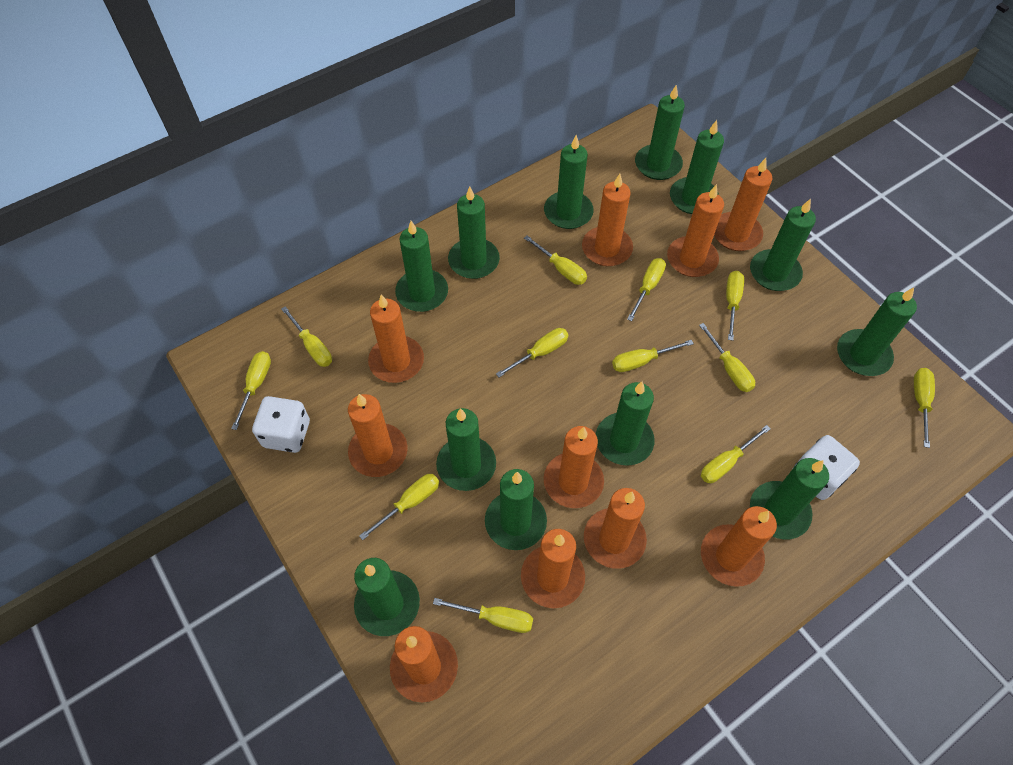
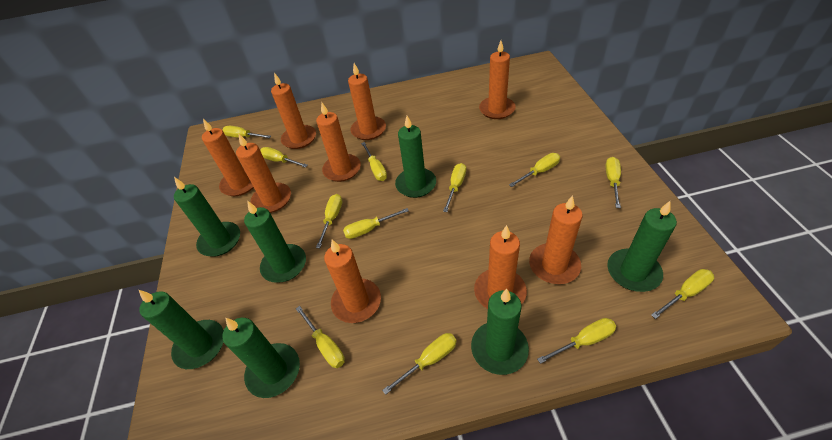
green candle: [354,558,420,636] [395,221,448,312] [436,408,496,491] [448,186,500,279] [485,469,547,550] [544,135,594,229] [596,382,654,466] [635,84,685,180] [670,120,724,214] [750,199,816,291] [750,458,829,539] [837,287,917,376] = 12 -> [139,290,224,369] [174,177,240,256] [222,318,300,398] [244,201,306,283] [395,116,436,198] [471,289,529,375] [607,201,677,292] = 7
orange candle: [348,394,408,477] [368,294,424,383] [390,626,458,702] [521,529,585,608] [544,426,604,508] [582,174,633,266] [584,488,647,569] [667,184,724,277] [701,506,777,587] [714,158,772,251] = 10 -> [202,119,254,196] [236,134,291,213] [271,73,316,149] [316,102,361,182] [324,240,381,323] [348,63,386,140] [474,225,527,309] [479,40,516,119] [529,195,583,284] = 9
white dice: [252,396,310,453] [793,435,860,500] = 2 -> none = 0

